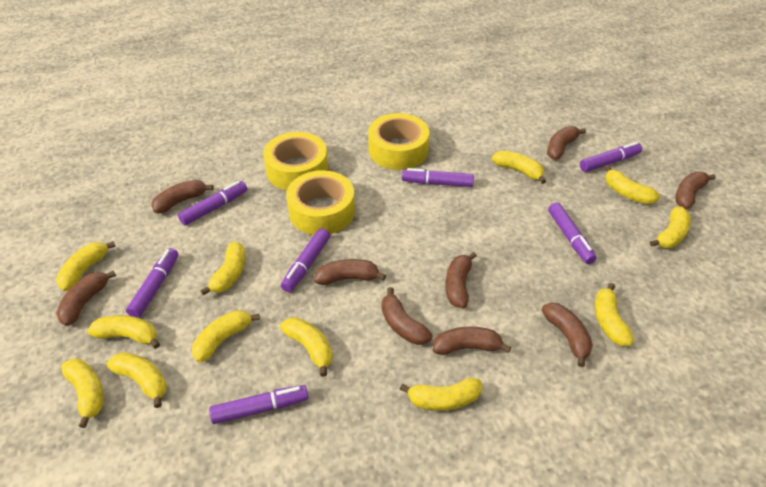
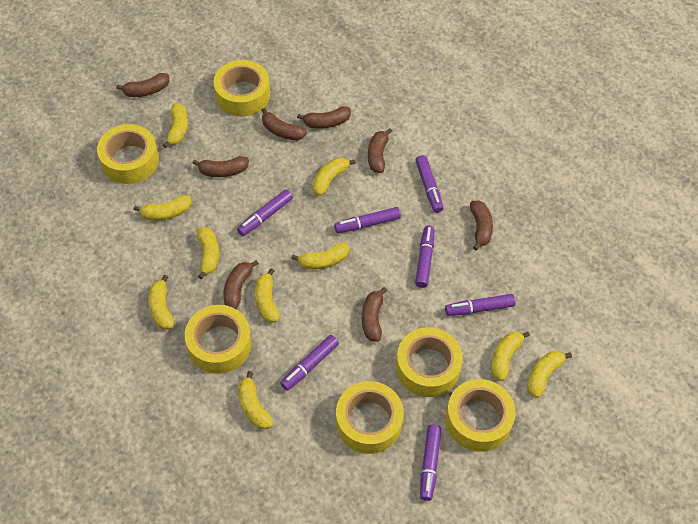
brown banana: [56,270,116,326] [151,180,214,213] [314,259,386,285] [381,287,432,345] [433,327,511,355] [445,252,477,308] [542,302,593,367] [547,126,586,160] [675,172,716,209] = 9 -> [116,73,170,97] [192,156,249,177] [223,260,259,309] [262,108,307,140] [297,106,351,129] [362,287,387,342] [368,128,393,173] [470,201,493,250] = 8
yellow banana: [56,241,116,291] [61,359,104,428] [87,315,160,349] [107,352,167,408] [192,310,260,363] [201,242,245,296] [280,317,333,377] [400,378,482,411] [492,151,546,184] [595,283,634,346] [605,166,660,204] [650,206,691,248] = 12 -> [133,195,191,221] [148,275,174,330] [163,104,188,148] [197,227,219,279] [238,371,274,429] [255,268,280,323] [291,242,349,270] [313,158,356,196] [491,331,530,381] [527,351,572,398] = 10
yellow tape: [263,132,328,190] [286,170,355,235] [368,113,429,170] = 3 -> [97,124,159,184] [185,305,251,374] [213,60,270,117] [336,381,404,454] [396,327,463,397] [445,379,516,452] = 6

